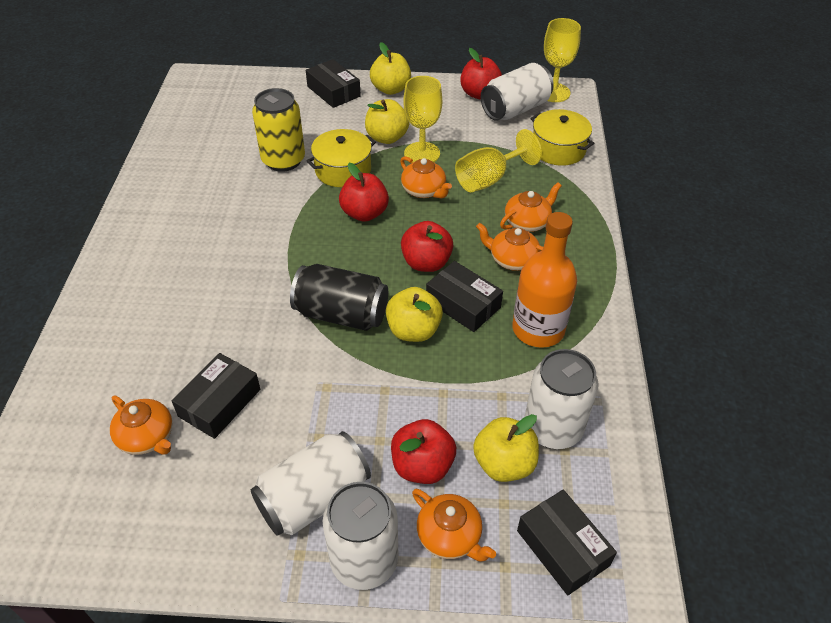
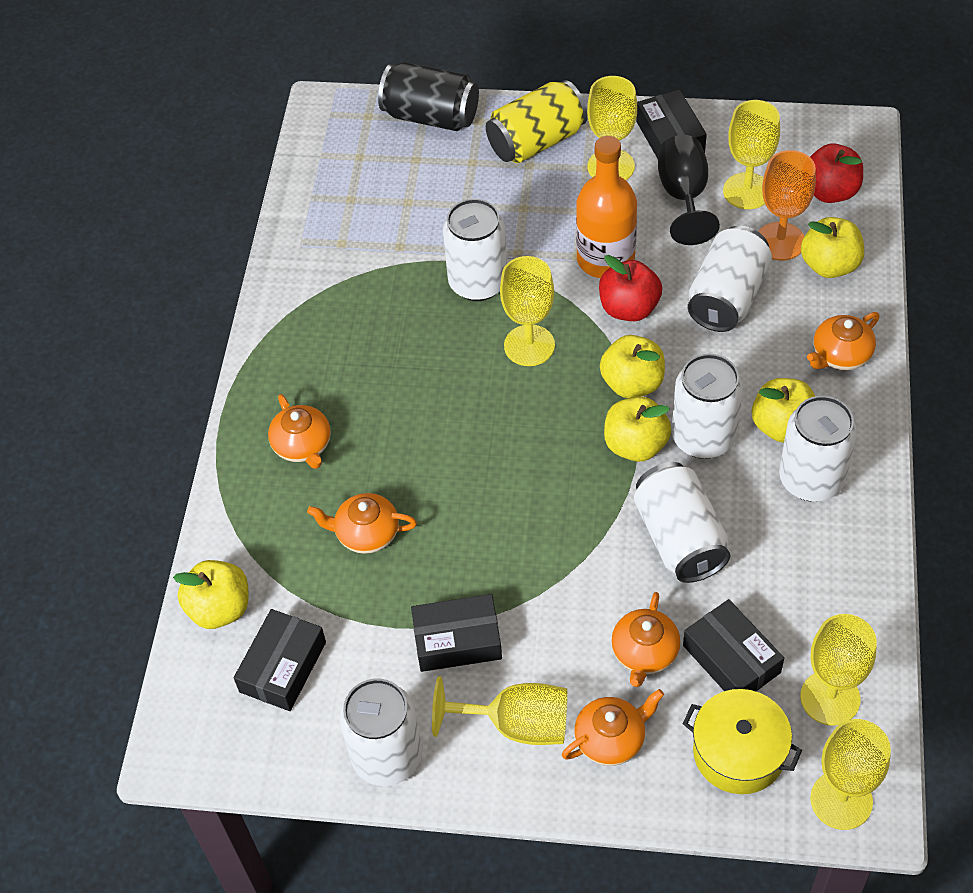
black goblet: none = 0 -> [658,135,720,245] = 1
orange goblet: none = 0 -> [758,150,816,261] = 1
red apple: [339,163,389,222] [391,419,456,484] [401,221,453,272] [460,48,502,99] = 4 -> [599,255,662,321] [810,143,863,203] = 2
white can: [251,431,371,536] [323,482,398,590] [481,63,554,121] [525,349,598,449] = 4 -> [340,679,422,786] [443,199,507,301] [634,462,731,583] [672,354,743,459] [688,226,772,332] [779,396,857,502] = 6
yellow apple: [365,99,409,144] [370,42,411,95] [386,287,443,342] [473,414,539,482] = 4 -> [173,560,248,629] [600,335,665,398] [604,397,671,462] [752,378,815,443] [801,217,864,278] = 5
yellow goblet: [404,76,442,163] [455,129,542,192] [544,18,581,102] = 3 -> [432,676,567,745] [500,256,555,366] [587,76,637,180] [723,100,780,209] [800,614,877,726] [810,719,891,830] = 6
yellow pot: [307,129,376,187] [531,109,594,166] = 2 -> [683,689,802,794] = 1

